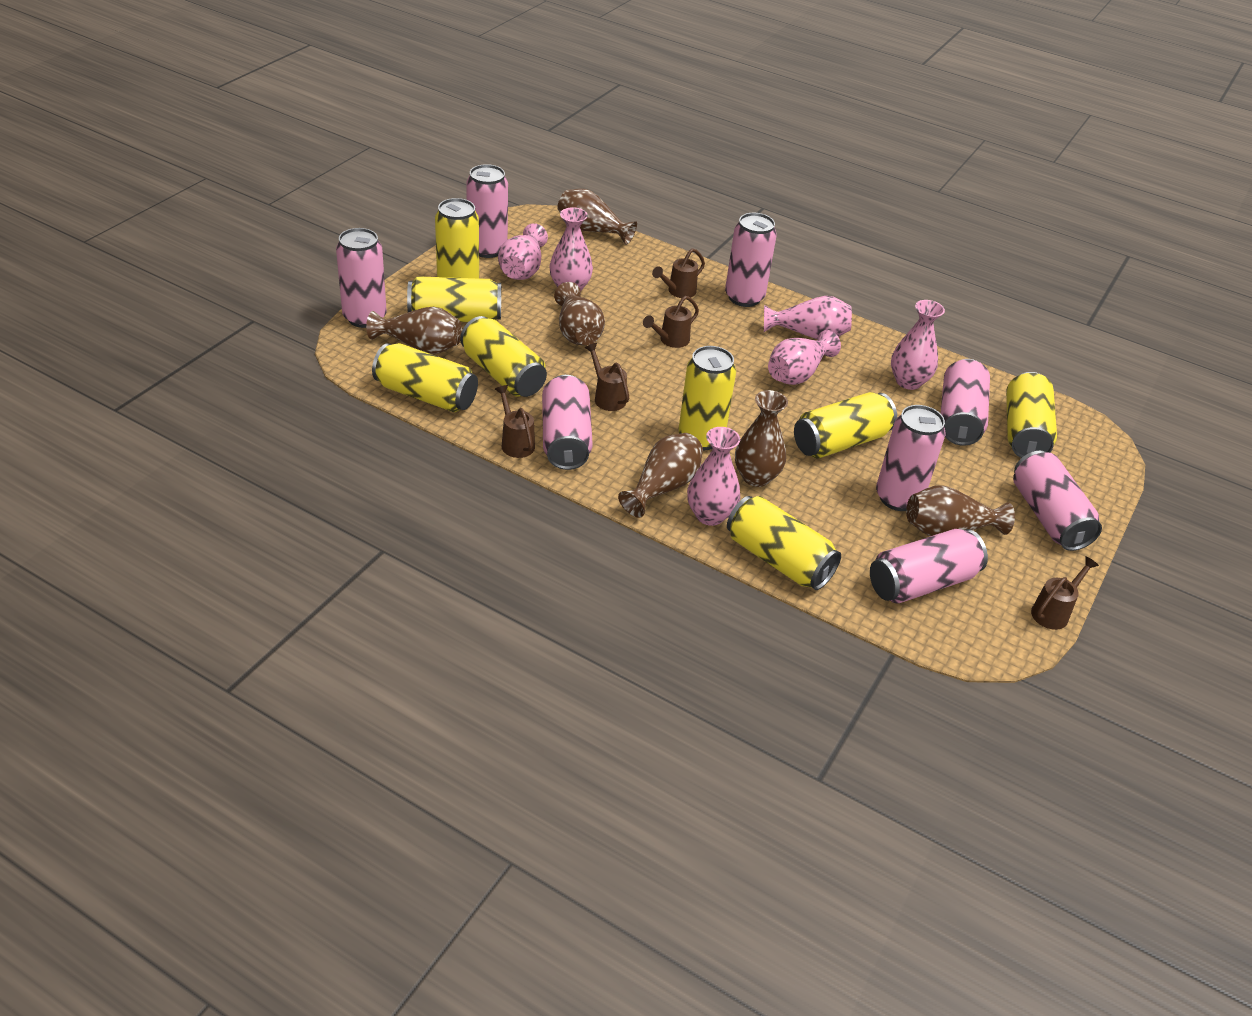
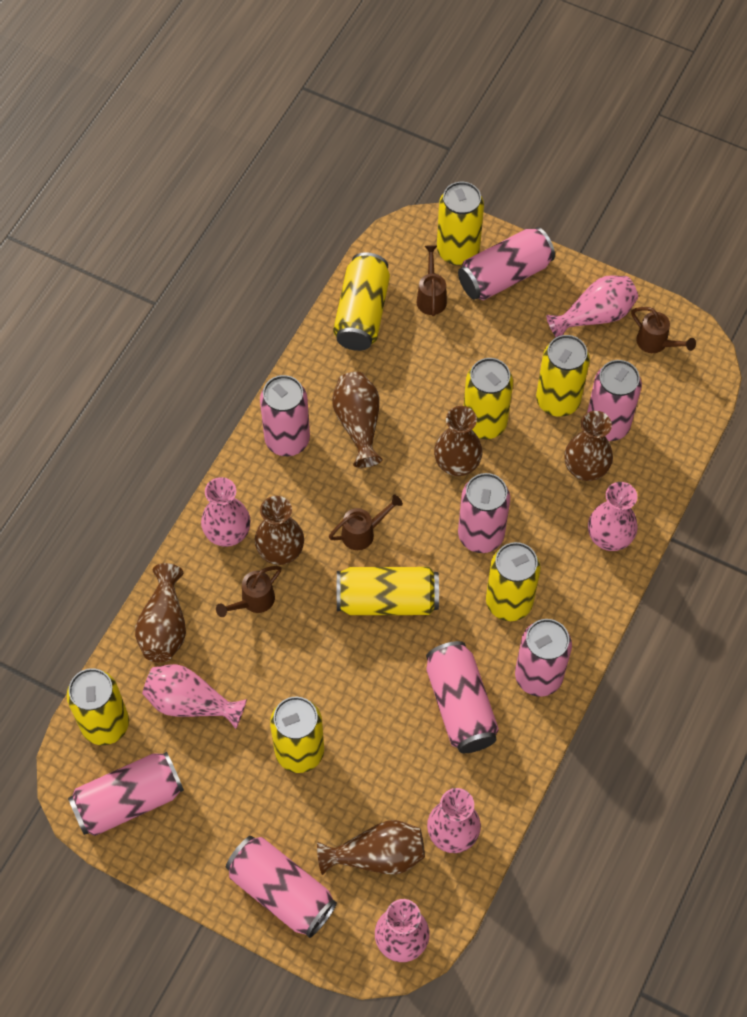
brown watering can: [495,385,535,458] [585,343,629,411] [643,296,699,348] [652,248,705,298] [1031,556,1099,630] = 5 -> [216,566,282,617] [329,495,403,550] [417,245,447,316] [631,307,696,353] = 4

